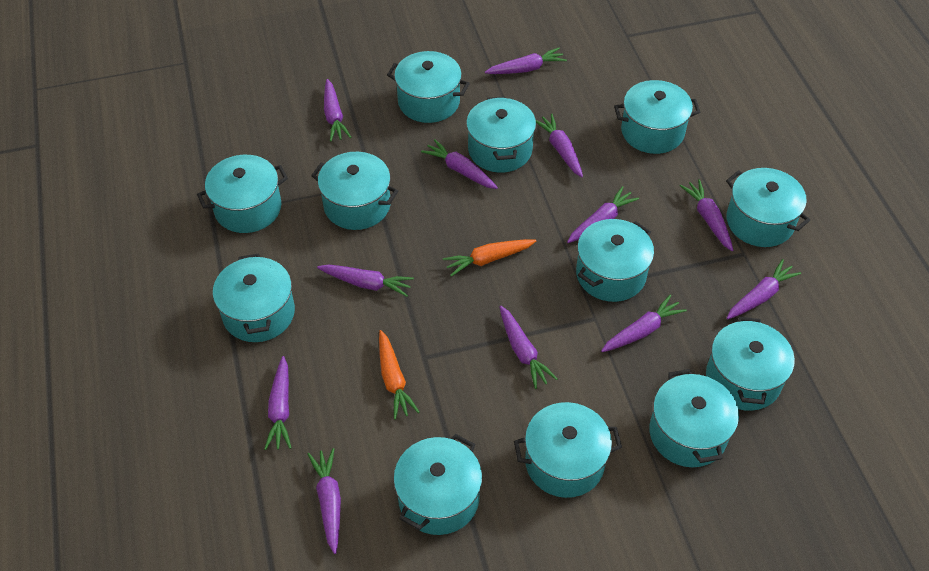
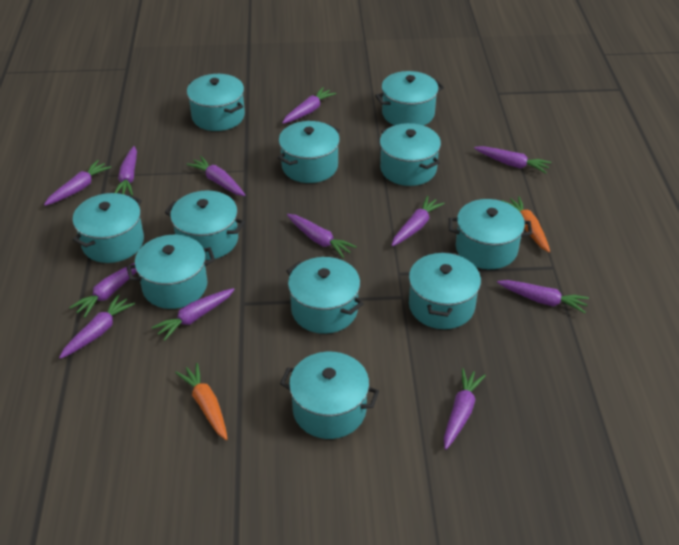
turquoise pot: [197,155,288,233] [213,254,295,342] [311,152,398,230] [387,51,470,123] [393,434,482,535] [466,96,536,173] [514,402,622,498] [576,219,654,302] [614,80,700,154] [649,369,739,467] [706,317,795,411] [726,168,810,247] = 12 -> [72,193,144,263] [127,235,215,309] [165,191,245,260] [187,74,245,131] [278,121,340,183] [280,352,379,439] [286,257,364,334] [375,71,444,126] [380,123,441,186] [409,252,481,329] [449,199,532,269] = 11

